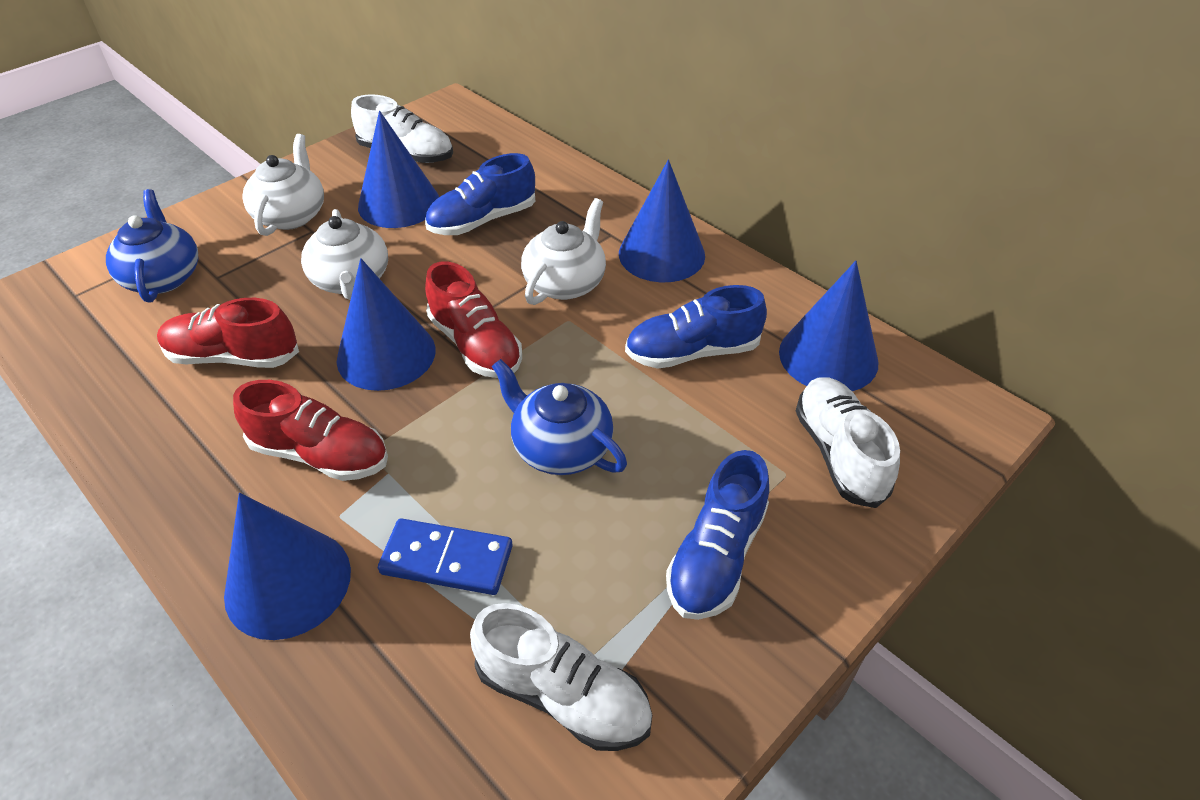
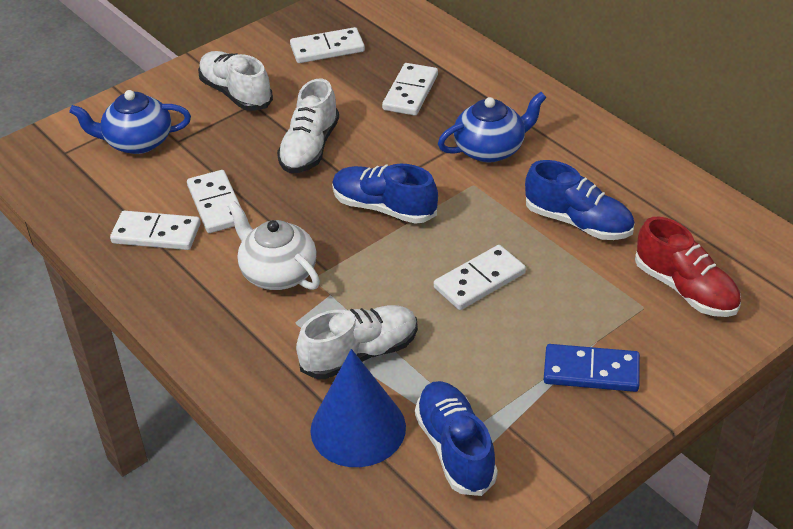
blue cone: [224,493,351,640] [337,258,436,391] [358,111,439,228] [619,160,705,282] [779,261,879,391] = 5 -> [310,349,406,467] = 1
red shoe: [157,298,299,368] [233,380,388,481] [425,262,522,378] = 3 -> [635,216,741,317] = 1
white domino: none = 0 -> [110,211,200,250] [187,170,241,233] [290,27,365,63] [382,63,438,116] [434,245,526,310] = 5
white teapot: [242,134,324,236] [301,209,388,300] [521,198,606,305] = 3 -> [228,201,320,290] = 1

